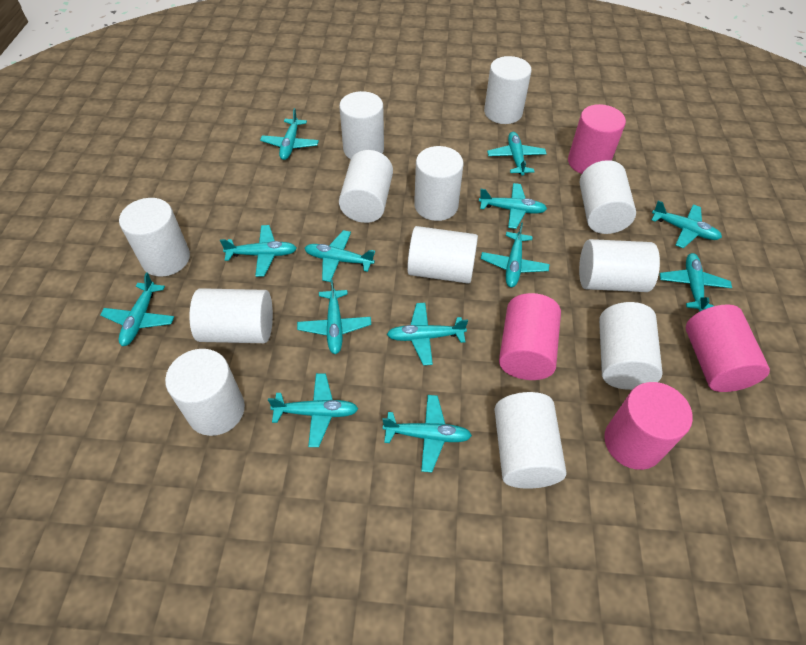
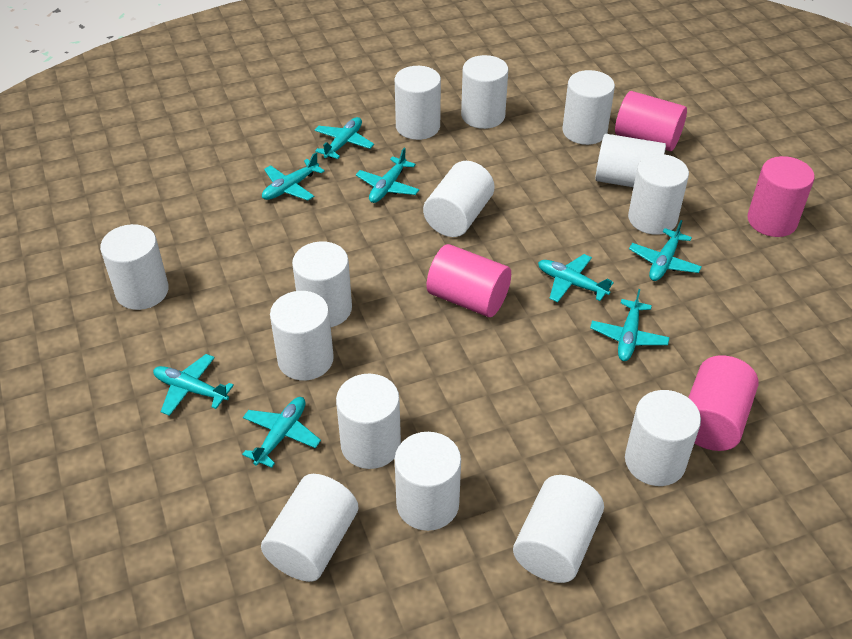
turquoise plane: [100,273,174,346] [220,225,297,277] [260,108,319,160] [268,373,358,447] [297,279,371,354] [305,230,375,282] [382,395,472,473] [387,303,468,365] [479,183,547,229] [481,222,549,287] [487,132,547,176] [652,201,722,248] [660,253,732,312] = 13 -> [153,354,234,416] [242,397,321,468] [262,152,325,201] [314,117,374,159] [356,148,419,203] [538,254,614,302] [590,289,670,361] [629,220,702,281] = 8
white cylinder: [119,198,190,277] [165,349,245,436] [189,288,273,343] [339,91,384,159] [339,150,393,223] [407,226,478,284] [414,146,464,221] [484,56,531,124] [494,392,566,489] [579,239,660,292] [580,160,636,234] [599,302,663,390] = 12 -> [100,224,169,310] [261,474,358,582] [270,291,334,380] [292,241,352,327] [336,374,401,469] [395,66,441,140] [395,432,461,531] [423,161,495,237] [461,55,508,129] [513,475,604,583] [562,70,615,145] [595,134,666,187] [625,390,701,486] [628,154,689,235] = 14

